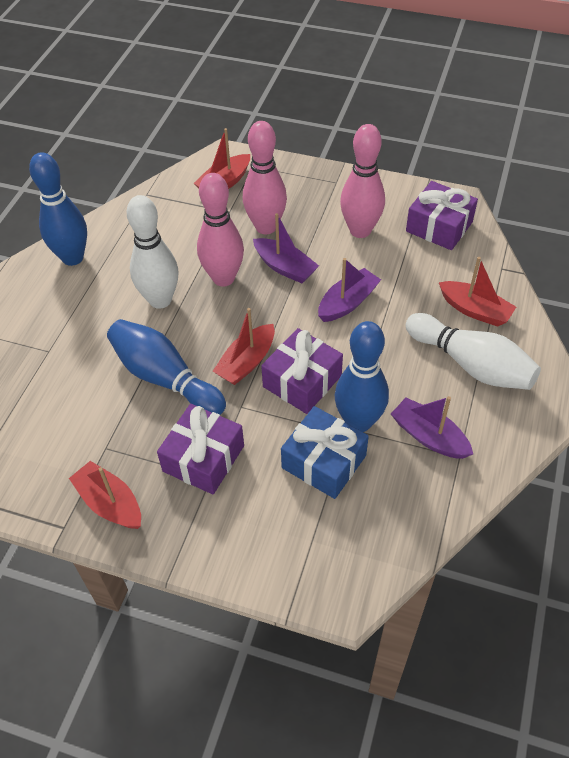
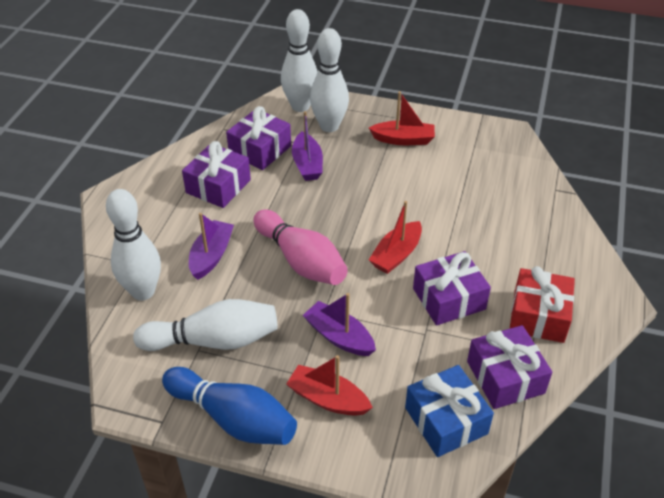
blue bowling pin: [29,152,87,266] [107,319,226,415] [335,321,389,432] = 3 -> [162,367,297,445] = 1
pink bowling pin: [197,173,244,287] [243,121,287,234] [340,124,385,238] = 3 -> [254,210,348,285] = 1
purple gift: [157,404,244,495] [261,328,343,414] [406,181,478,250] = 3 -> [182,141,251,208] [226,106,291,170] [413,251,491,326] [467,325,552,409] = 4
red boat: [69,461,141,529] [194,128,250,189] [213,308,275,385] [438,257,516,327] = 4 -> [286,355,373,416] [369,91,435,145] [369,201,422,274] = 3
red gift: none = 0 -> [510,266,575,343] = 1
white bowling pin: [126,195,179,309] [405,313,541,390] = 2 -> [106,189,161,301] [133,299,277,351] [281,9,318,112] [310,28,349,132] = 4

